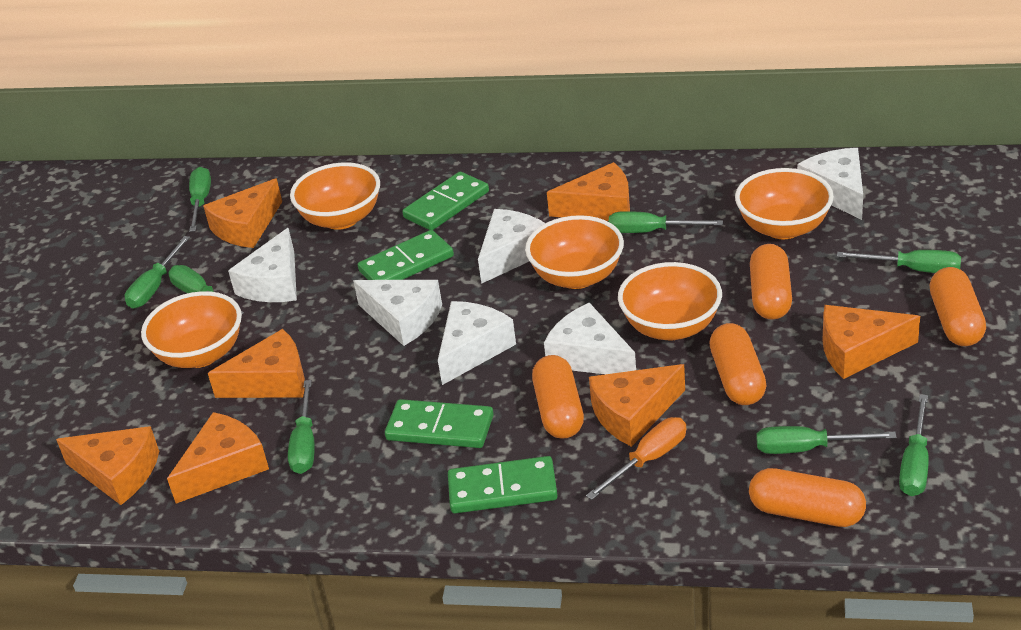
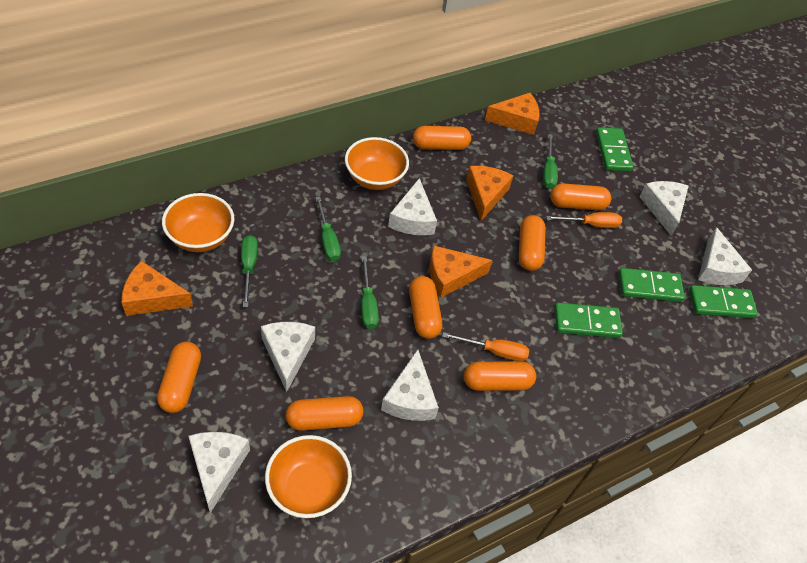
green screwdriver: [125,236,190,308] [168,265,244,314] [189,167,211,232] [288,380,315,474] [609,211,723,233] [757,426,897,454] [837,250,961,273] [899,394,929,496] = 8 -> [241,235,258,307] [315,196,341,261] [361,256,379,329] [543,134,558,189] = 4
orange bowl: [141,291,242,368] [290,163,380,230] [525,215,624,289] [618,262,722,340] [735,168,834,239] = 5 -> [162,193,234,252] [265,435,352,518] [345,137,409,190] = 3
orange capsule: [532,355,584,439] [709,323,767,405] [749,468,866,527] [750,244,792,320] [930,267,986,346] = 5 -> [157,342,201,413] [286,396,363,431] [409,276,442,339] [413,126,471,150] [464,361,536,391] [519,215,546,271] [550,183,611,210] = 7
orange cheese: [56,426,159,505] [167,412,269,503] [203,179,282,248] [208,329,305,398] [547,162,630,221] [589,364,685,447] [822,305,920,379] = 7 -> [121,261,193,316] [429,245,493,298] [466,166,514,221] [485,93,540,135] = 4
orange screwdriver: [586,417,686,500] = 1 -> [442,332,529,361] [546,212,622,228] = 2

